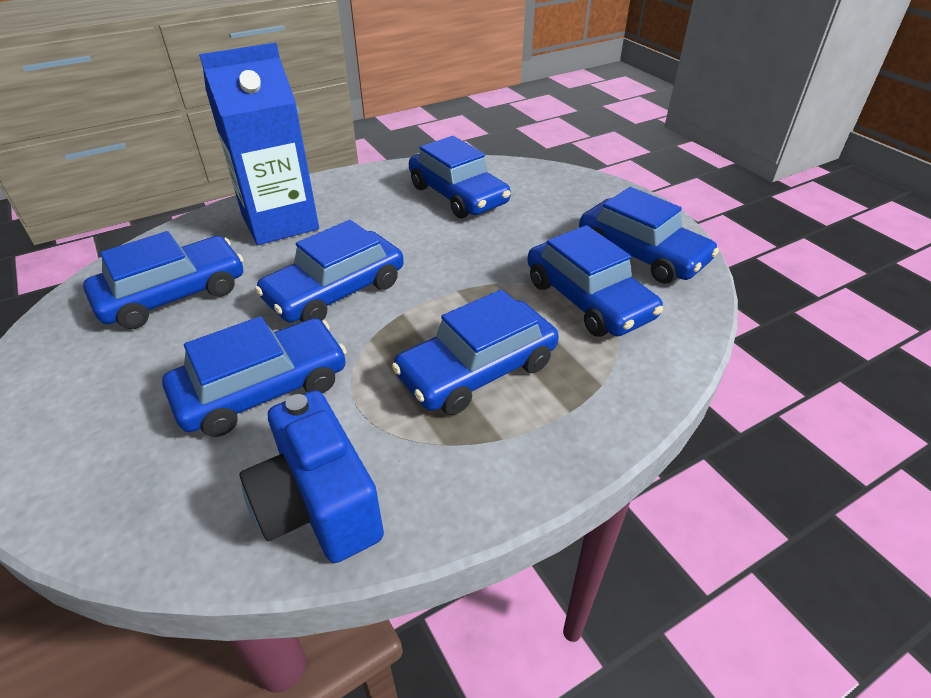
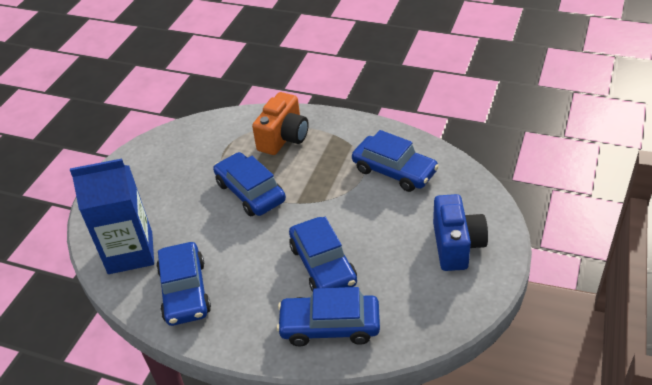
blue car: [83,231,244,329] [162,316,347,437] [255,220,404,323] [392,289,559,415] [409,136,511,218] [527,225,663,337] [579,187,719,284] = 7 -> [156,242,211,326] [213,152,286,216] [277,287,380,346] [289,217,357,291] [352,130,439,192] = 5
orange camera: none = 0 -> [252,92,309,155] = 1

